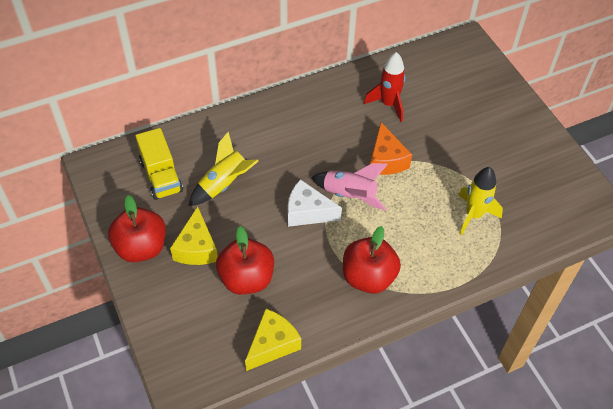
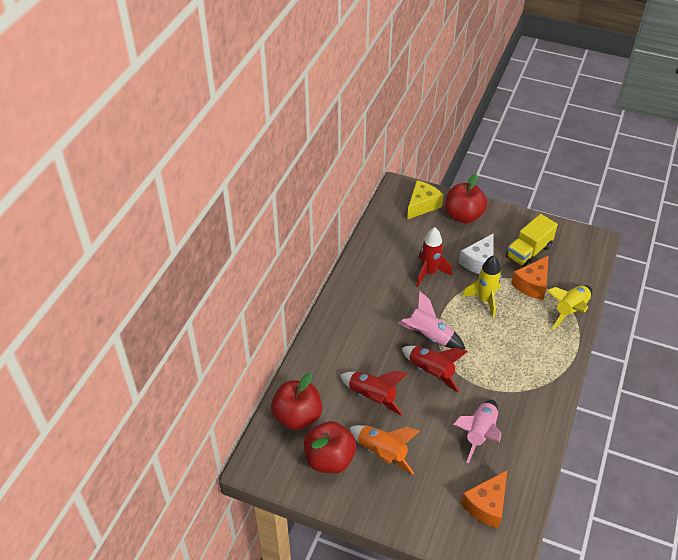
orange cheese: [370,122,412,175] = 1 -> [461,470,507,528] [511,256,549,300] = 2
orange rocket: none = 0 -> [350,425,420,475] = 1
pink rocket: [311,163,388,211] = 1 -> [398,291,465,349] [454,399,501,463] = 2
red rocket: [364,52,406,122] = 1 -> [340,370,408,416] [402,346,468,393] [416,227,452,287] = 3
yellow cheese: [170,206,218,265] [245,308,301,371] = 2 -> [407,180,443,220] = 1

